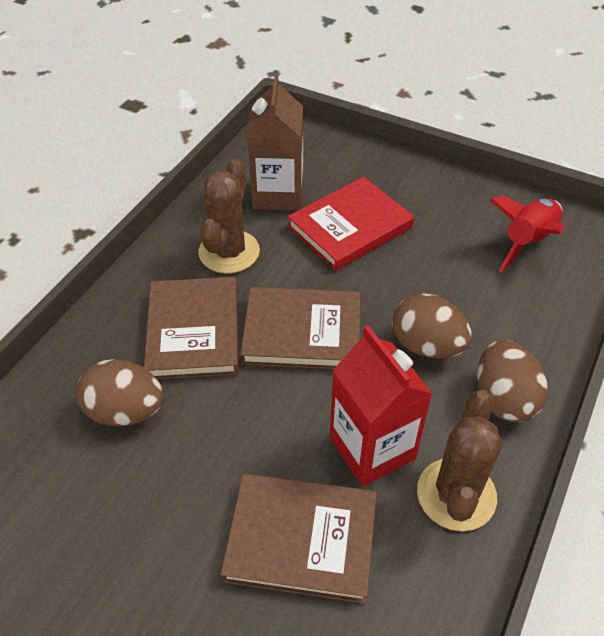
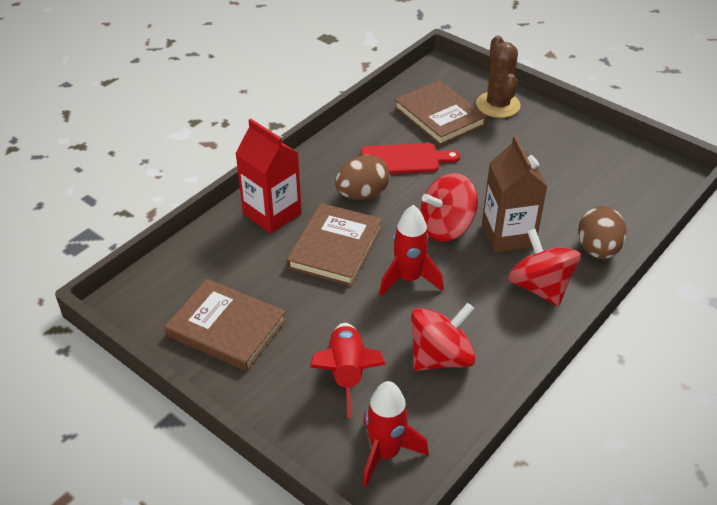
brown cactus: [198,158,260,274] [417,390,502,531] = 2 -> [476,35,521,118] = 1
brown egg: [76,359,164,426] [392,293,472,359] [477,340,548,422] = 3 -> [335,155,390,200] [578,206,627,259] = 2
red book: [287,177,414,271] = 1 -> none = 0
red cutting board: none = 0 -> [361,143,460,174] = 1
red rocket: [489,196,565,272] = 1 -> [310,323,386,418] [363,381,429,487] [379,205,443,296] = 3
red spinning top: none = 0 -> [411,303,476,371] [420,173,478,242] [508,229,581,306] = 3

